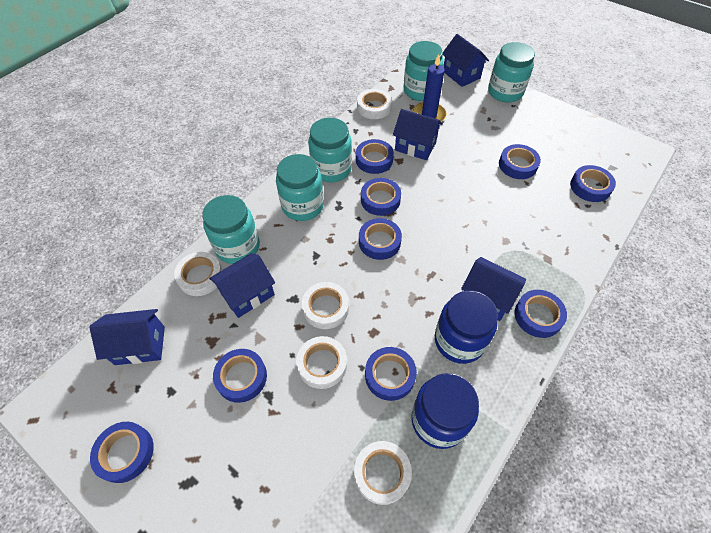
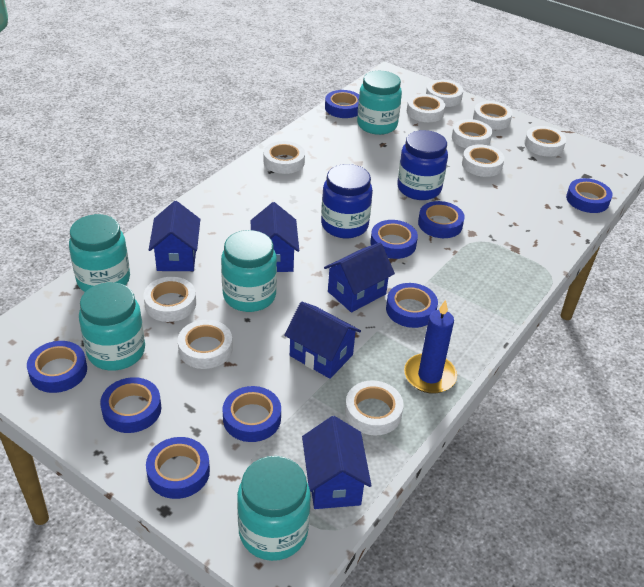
white tape: [174,252,222,296] [296,336,347,389] [302,282,349,329] [354,441,412,505] [357,89,392,119] = 5 -> [143,277,196,322] [178,320,233,369] [264,141,305,174] [345,381,403,435] [407,94,445,122] [426,79,463,107] [452,119,492,148] [462,144,505,177] [473,101,513,130] [524,126,566,156] = 10

